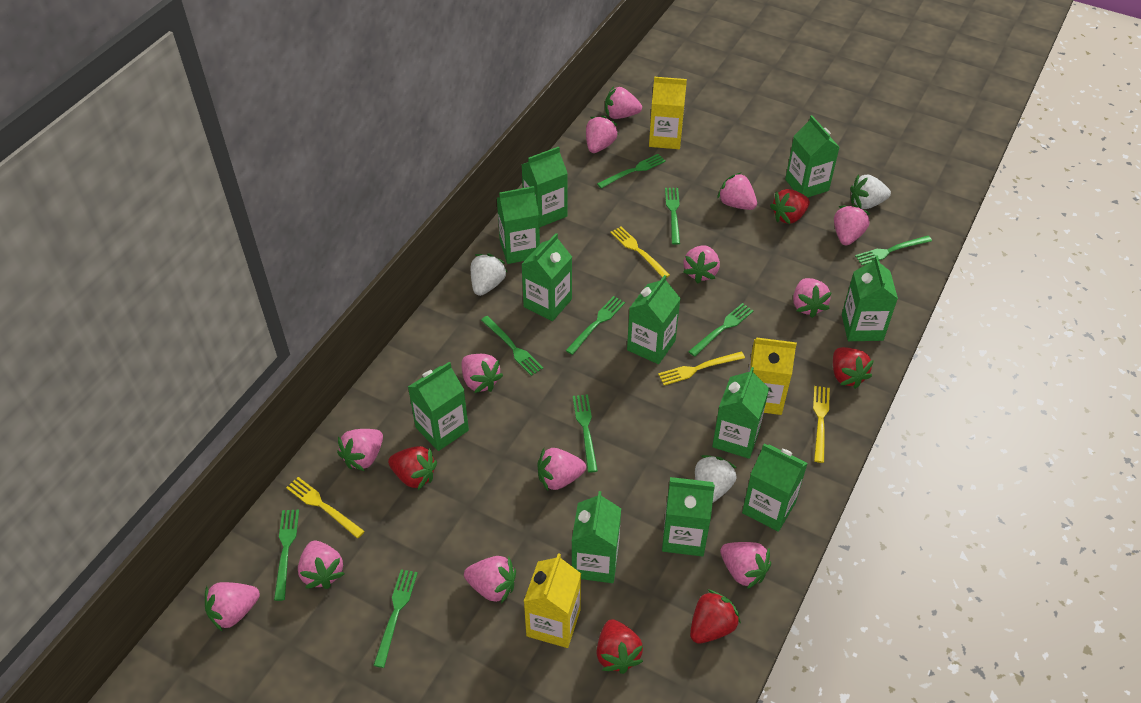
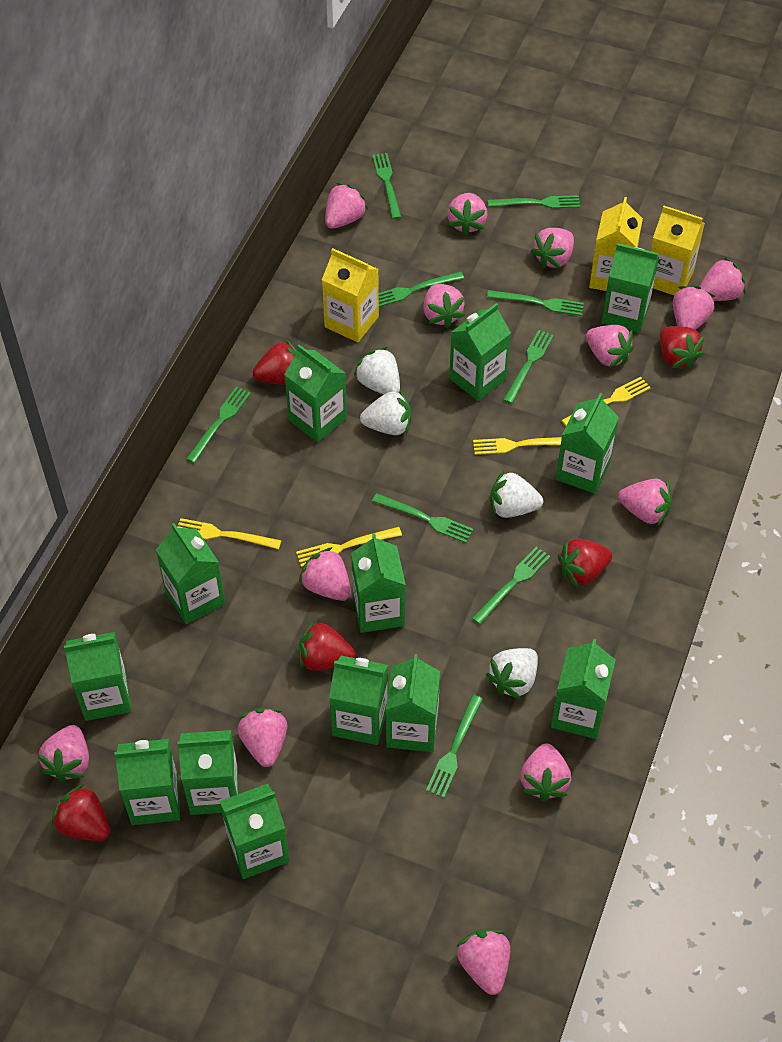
green carton: [408,362,469,451] [497,186,540,264] [521,147,568,228] [521,233,572,321] [572,491,621,583] [627,275,681,364] [662,477,715,557] [712,367,769,459] [742,444,808,532] [785,115,840,198] [842,255,898,341] = 11 -> [64,632,132,721] [114,739,180,825] [156,523,225,624] [178,730,239,815] [219,784,289,879] [284,345,347,442] [329,656,388,745] [351,534,406,633] [386,654,440,752] [449,303,511,401] [551,639,616,739] [556,393,619,494] [601,243,659,333] = 13
white strawberry: [471,254,507,296] [695,455,737,502] [850,174,891,209] = 3 -> [354,347,400,394] [360,389,411,435] [486,648,538,699] [490,471,543,518] = 4

